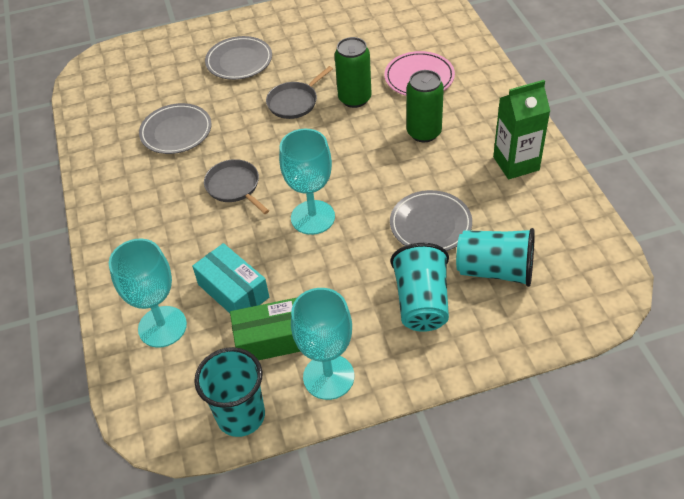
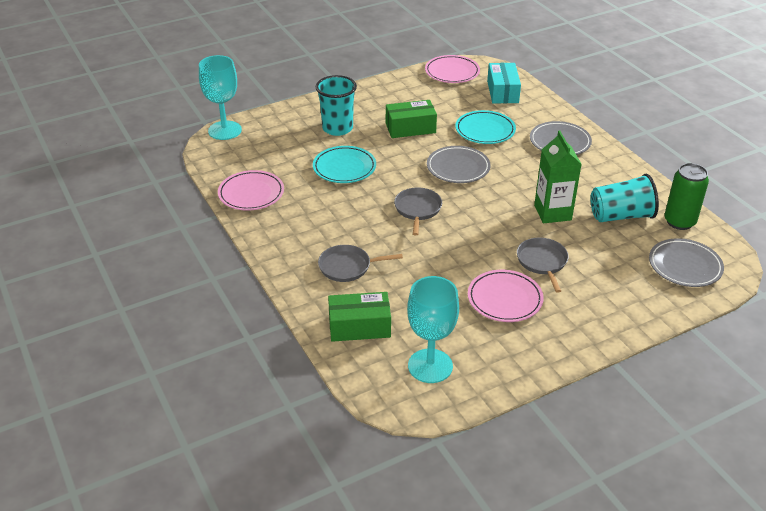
green box: [230,298,301,360] = 1 -> [328,292,391,342] [386,100,437,138] = 2
green can: [335,37,371,108] [407,70,444,142] = 2 -> [664,163,709,230] = 1
grey pan: [204,159,269,214] [266,66,333,119] = 2 -> [318,245,403,282] [394,187,442,235] [517,238,569,293] = 3
pink plate: [384,51,455,96] = 1 -> [218,170,284,211] [425,55,480,83] [468,270,544,322] = 3
turquoise cup: [194,347,265,437] [390,243,449,332] [456,228,535,287] = 3 -> [316,75,357,136] [590,174,659,222] = 2
turquoise goblet: [109,239,187,348] [279,129,335,235] [291,288,354,400] = 3 -> [199,55,242,140] [407,276,459,383] = 2
turquoise plate: none = 0 -> [313,146,376,183] [455,110,516,144] = 2

